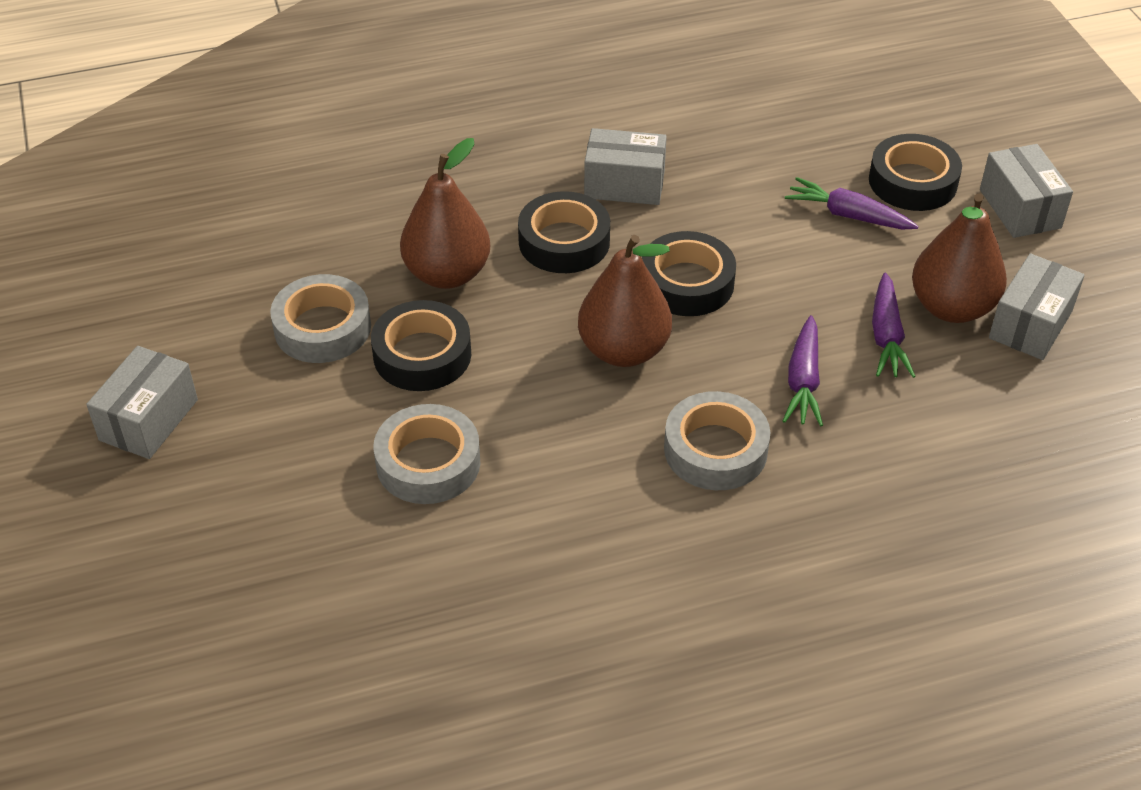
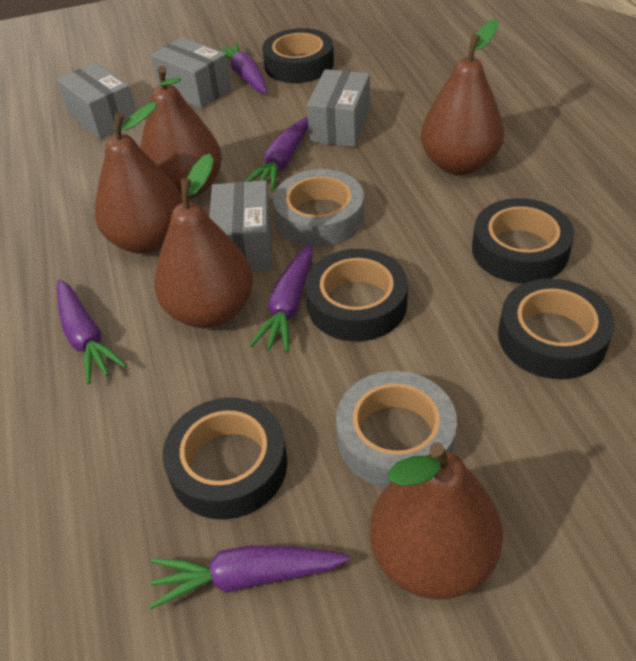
black tape: [371,300,471,391] [518,191,610,273] [642,231,736,316] [869,134,962,211] = 4 -> [163,398,287,520] [262,28,334,83] [306,249,408,342] [472,198,575,283] [498,278,615,379] = 5
brown pear: [400,138,490,289] [578,235,672,367] [912,194,1007,323] = 3 -> [95,102,183,254] [140,66,222,199] [154,154,253,328] [370,442,503,600] [421,19,504,175] = 5
grey tape: [270,274,371,363] [374,404,480,504] [664,391,770,490] = 3 -> [273,169,364,247] [336,371,457,488] = 2
purple carrot: [783,315,823,427] [785,177,919,230] [872,273,916,378] = 3 -> [57,279,127,384] [150,545,350,609] [216,42,267,94] [245,117,308,190] [249,243,313,353] = 5

